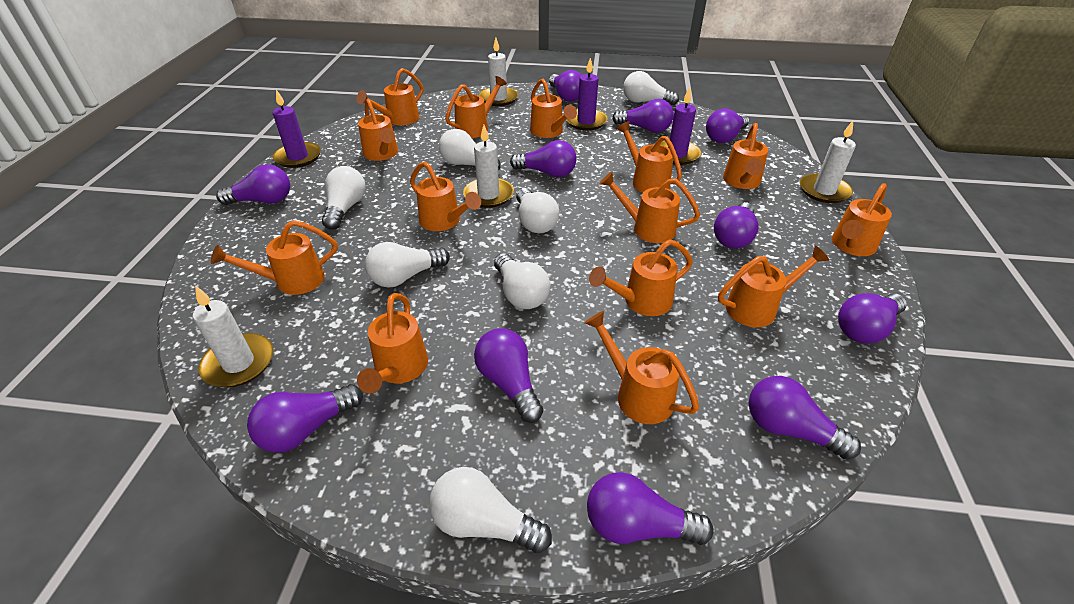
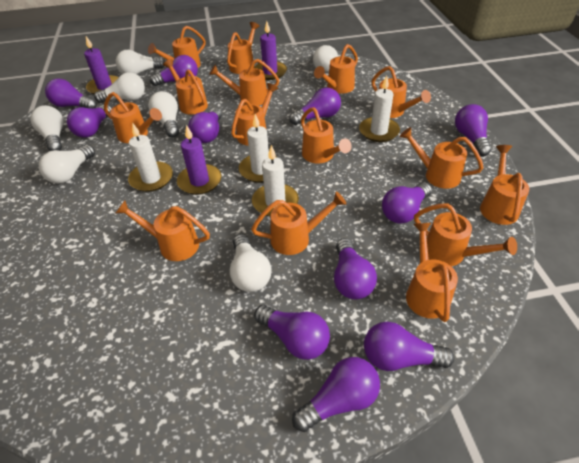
orange watering can: [211,220,338,295] [356,68,423,125] [357,293,428,394] [358,99,398,161] [410,162,481,231] [445,76,507,138] [530,79,577,138] [585,311,699,424] [589,239,693,316] [600,172,700,243] [616,121,682,193] [718,245,830,327] [723,123,768,189] [832,183,892,256] = 14 -> [104,92,162,143] [116,201,210,261] [148,26,205,68] [163,59,208,115] [209,59,279,105] [227,22,259,74] [231,83,278,146] [251,192,346,255] [301,107,352,163] [314,44,358,94] [371,66,431,118] [400,127,484,189] [406,223,458,322] [414,204,517,266] [480,145,529,225] = 15

